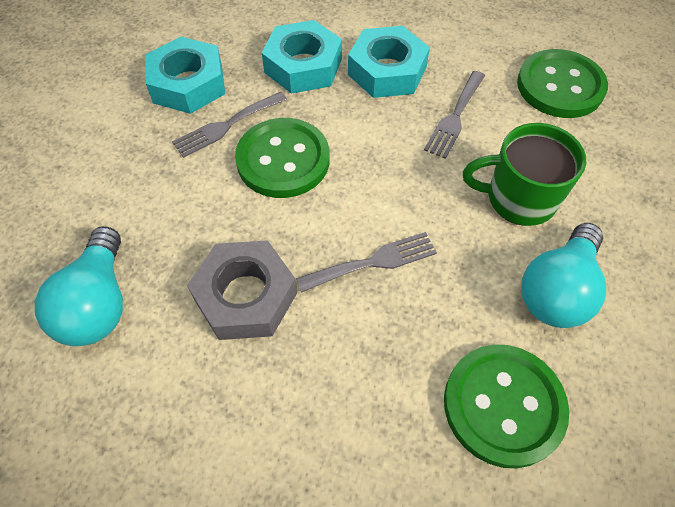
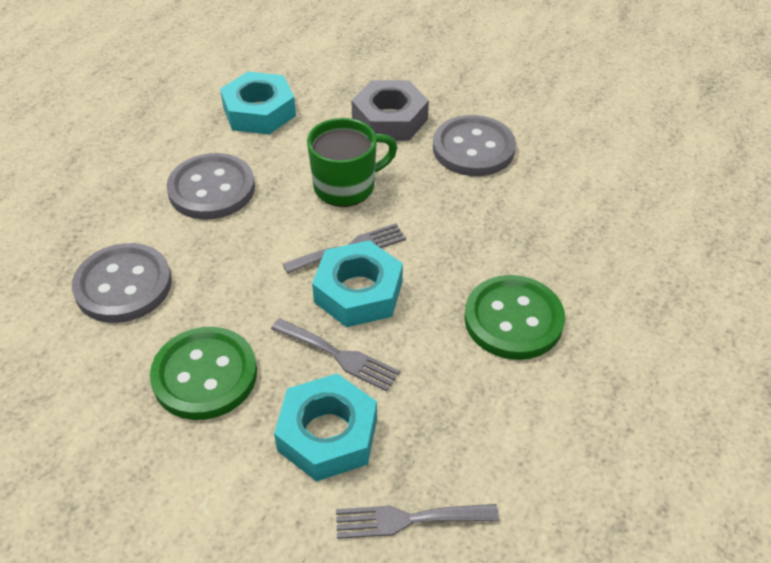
green button: [235,118,330,198] [444,344,569,468] [517,49,608,118] = 3 -> [150,327,257,420] [464,275,565,360] = 2
grey button: none = 0 -> [72,243,172,323] [166,153,255,219] [433,115,516,176] = 3
turquoise light bulb: [35,226,123,346] [521,223,606,328] = 2 -> none = 0

